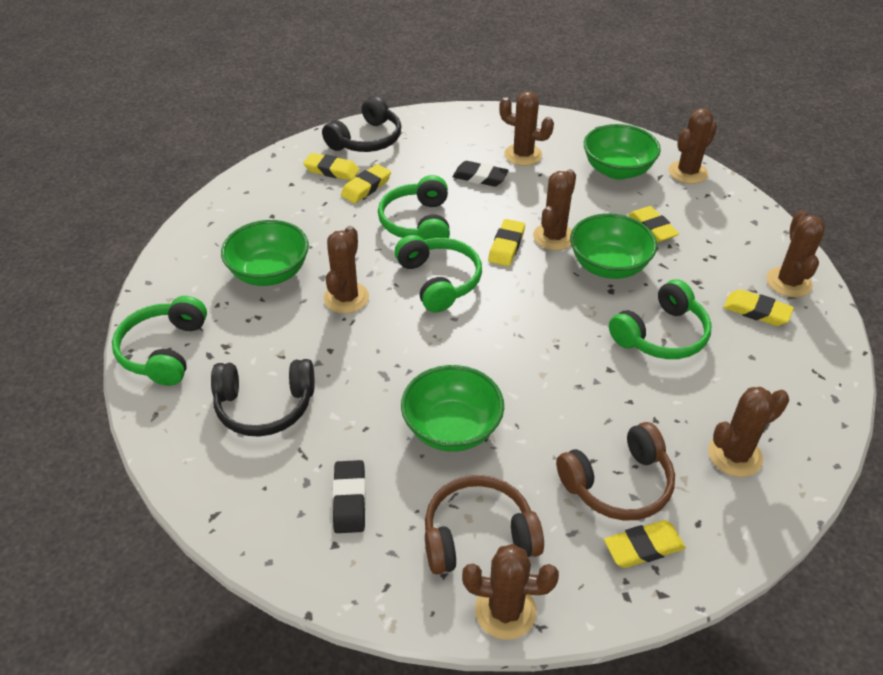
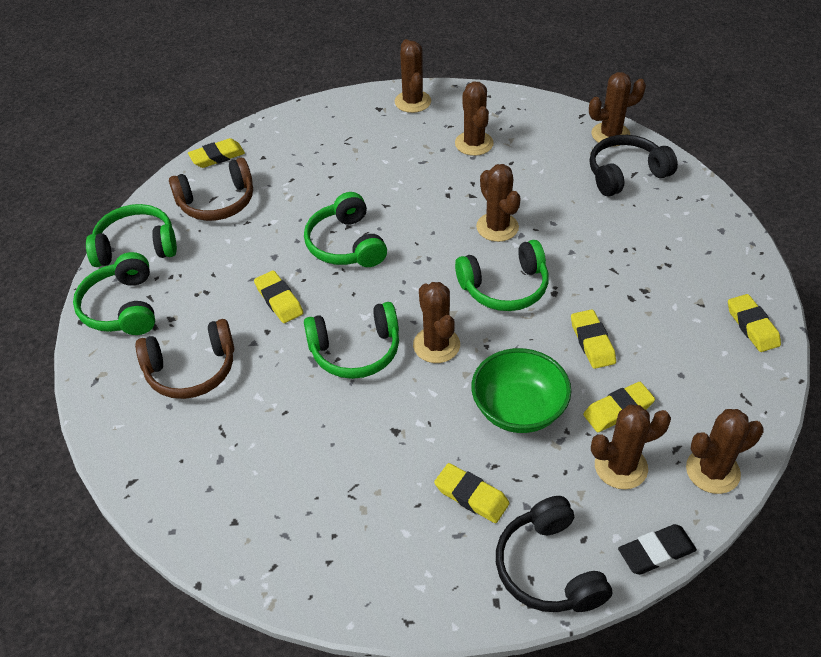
black eraser: [332,460,366,533] [452,161,509,187] = 2 -> [618,524,697,575] = 1
green bowl: [221,220,309,286] [401,365,504,452] [570,213,657,279] [584,124,661,180] = 4 -> [471,348,571,433] = 1
green headphones: [112,296,207,386] [378,175,450,240] [395,235,482,312] [609,279,712,359] = 4 -> [73,252,155,335] [86,204,177,267] [304,192,387,267] [304,302,399,379] [455,240,549,311] = 5

